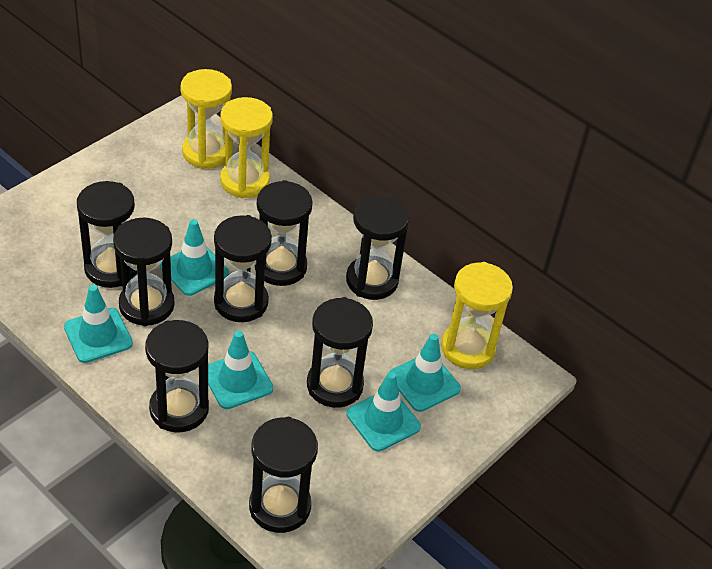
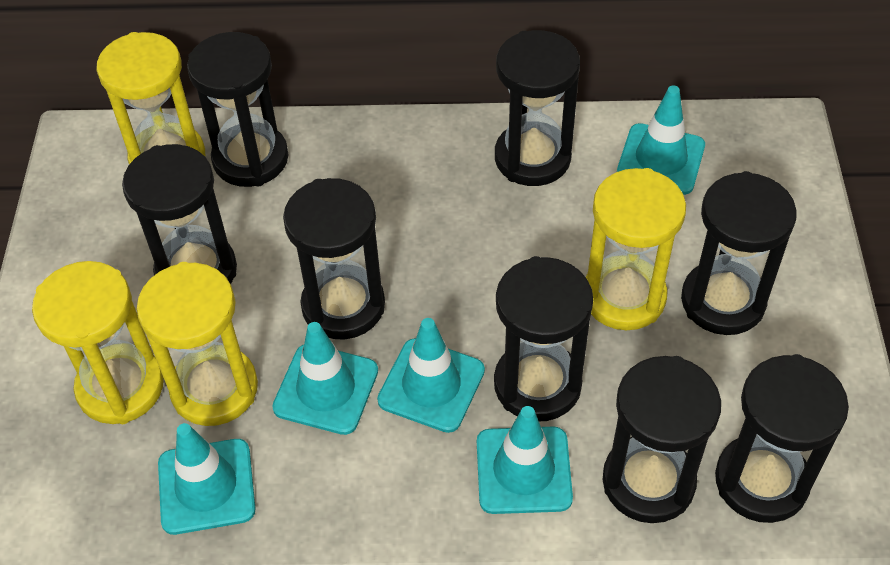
yellow hourglass: [180,69,232,169] [220,97,273,198] [441,262,513,369] = 3 -> [32,261,163,424] [96,32,205,164] [137,262,258,426] [586,168,686,330] = 4

